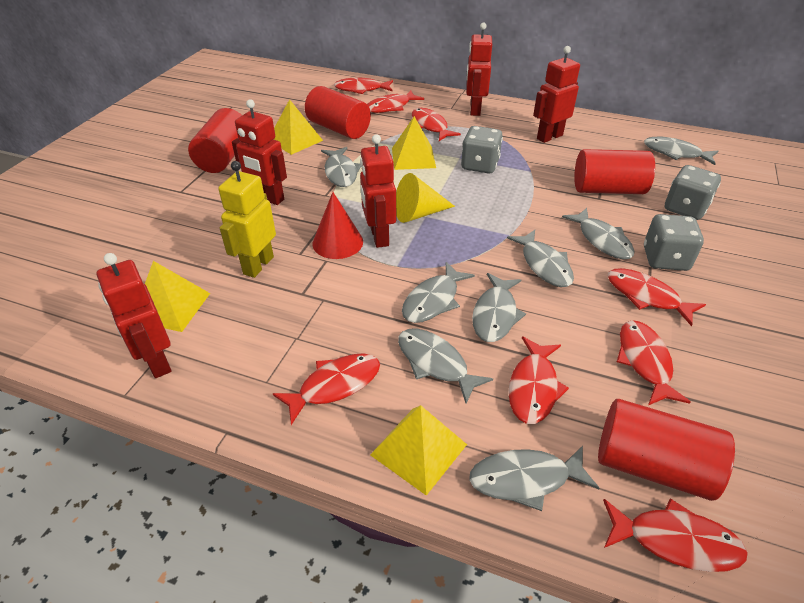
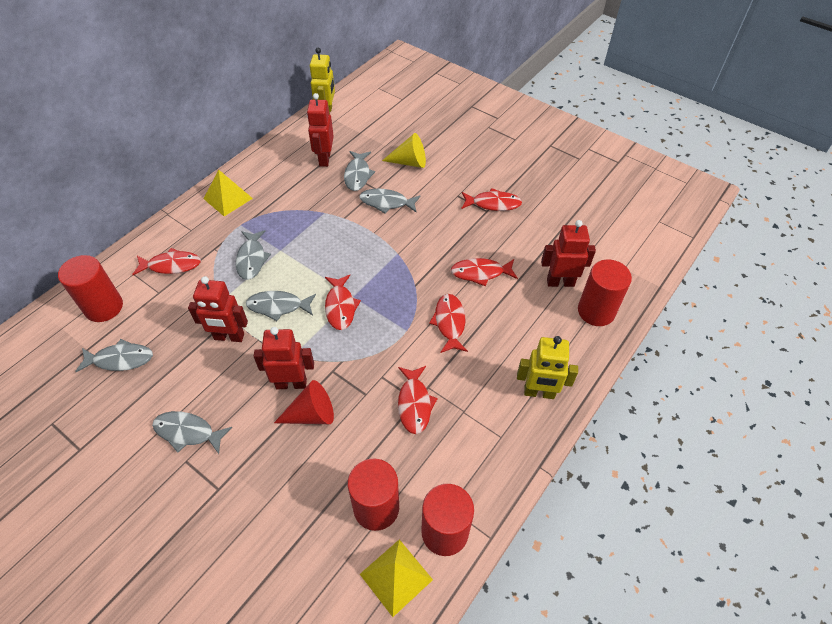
grey dice: [461,126,503,174] [644,214,704,271] [665,165,721,220] = 3 -> none = 0
grey fish: [321,147,361,187] [398,329,493,403] [402,262,475,323] [469,446,599,511] [472,273,526,342] [507,230,574,287] [562,208,634,260] [644,137,718,165] = 8 -> [75,339,153,372] [152,411,232,454] [236,230,271,280] [246,291,316,321] [344,151,375,191] [359,189,421,213] = 6
red fish: [273,353,380,425] [334,78,393,94] [367,90,424,113] [412,108,461,141] [508,336,569,424] [603,498,748,572] [607,268,706,326] [617,320,691,405] = 8 -> [132,248,201,275] [325,275,361,330] [398,366,438,434] [429,294,468,353] [450,258,518,286] [461,188,522,211] = 6
red robot: [97,253,171,378] [232,99,287,205] [360,134,396,248] [466,22,492,116] [533,46,580,143] = 5 -> [188,276,248,342] [254,327,314,389] [307,93,334,167] [541,220,596,287] = 4
yellow pyramid: [145,261,210,332] [273,99,323,155] [370,405,467,496] [392,116,436,170] = 4 -> [204,170,253,216] [360,539,433,617] = 2
yellow robot: [218,161,276,278] = 1 -> [310,48,335,114] [517,336,578,399] = 2

